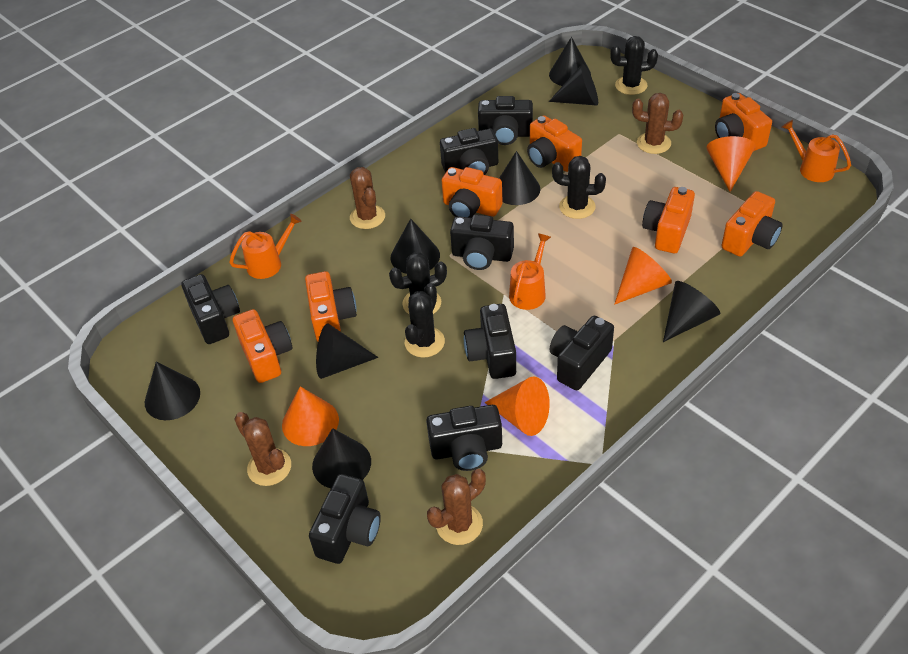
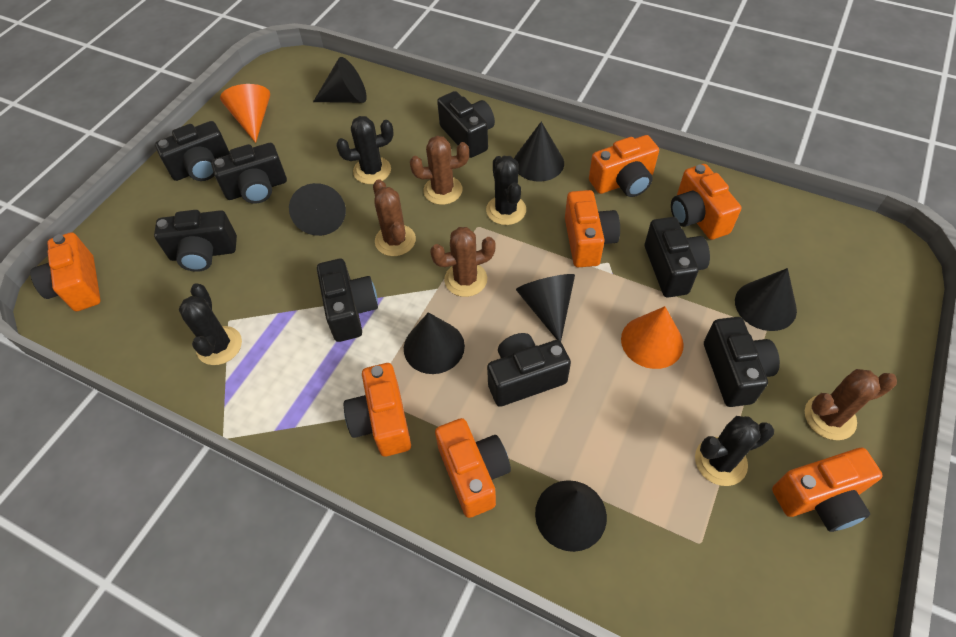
black cone: [145,362,200,420] [312,428,371,488] [316,323,378,379] [390,218,440,274] [499,151,540,205] [549,37,591,86] [549,64,598,106] [663,281,720,342] = 8 -> [289,183,346,236] [313,57,367,103] [404,312,465,374] [514,122,564,182] [516,274,575,341] [535,480,607,552] [735,268,797,331] = 7
orange cone: [282,386,339,446] [485,376,550,436] [614,247,672,305] [706,136,756,192] = 4 -> [220,84,270,143] [621,306,684,369] = 2
orange watering can: [229,214,302,279] [509,233,551,310] [782,120,851,182] = 3 -> none = 0

